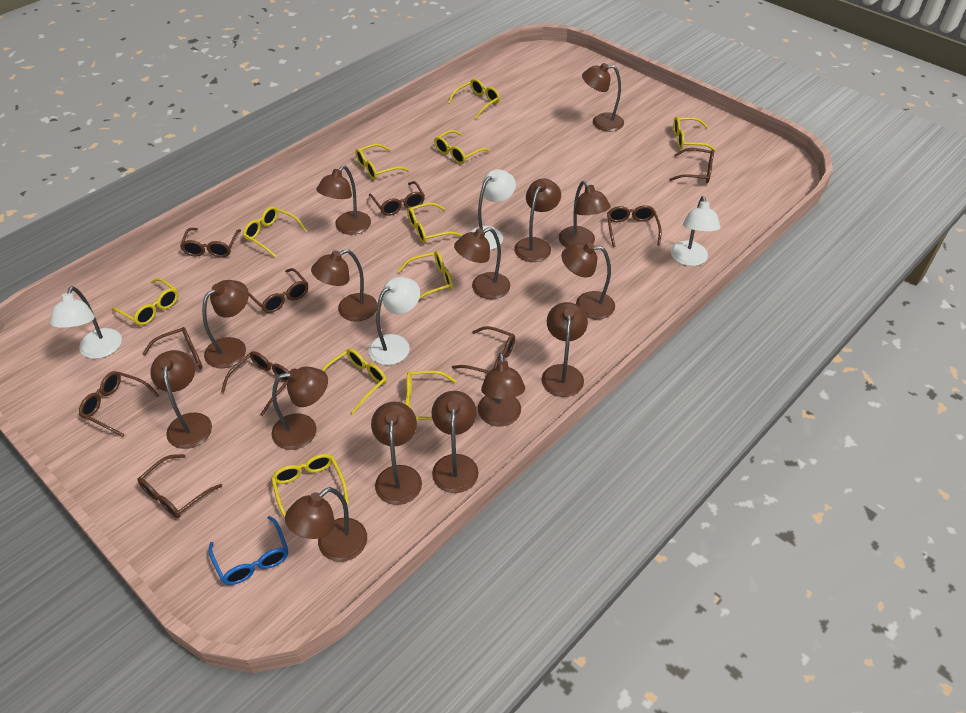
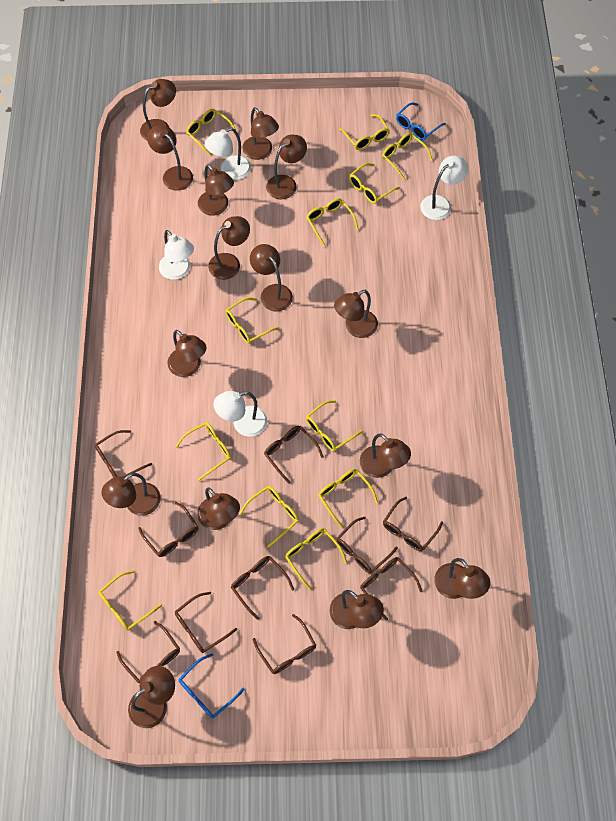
blue glasses: [208,516,288,585] = 1 -> [179,653,245,719] [396,102,446,140] = 2
yellow glasses: [111,278,178,326] [243,206,307,258] [271,454,349,518] [322,348,387,414] [355,143,409,180] [397,251,453,299] [405,370,456,420] [407,202,462,243] [434,130,490,164] [448,79,500,119] [673,117,716,152] = 11 -> [99,571,162,631] [175,422,231,481] [186,109,236,156] [225,298,279,344] [239,486,299,548] [285,528,347,590] [306,198,359,246] [306,400,363,451] [318,469,378,528] [339,114,390,150] [349,163,400,204] [382,133,433,180] = 12

